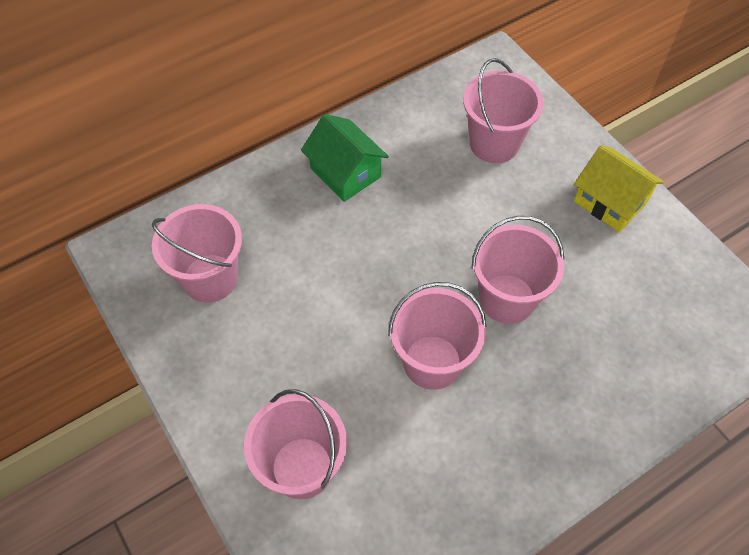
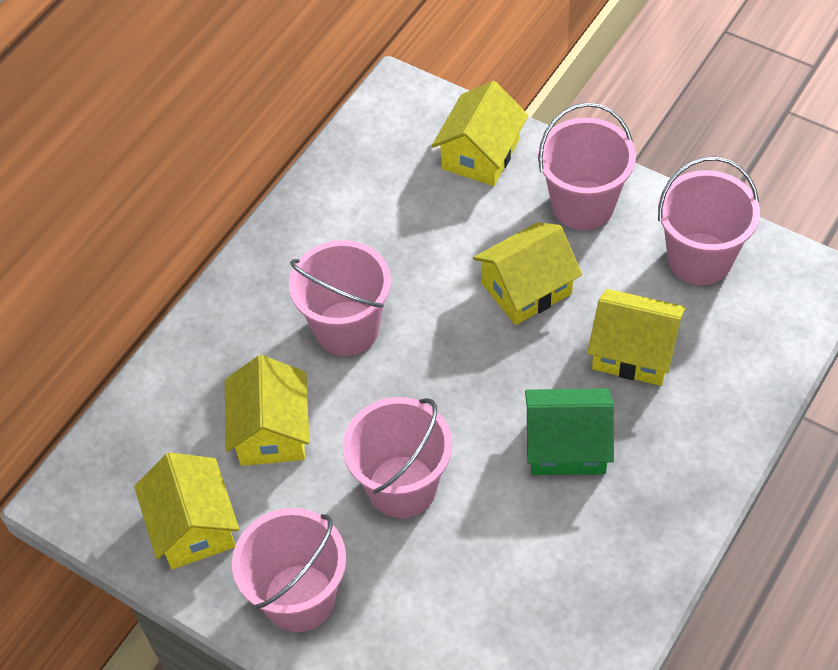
yellow house: [574,146,664,232] = 1 -> [134,452,240,569] [225,355,309,466] [432,81,528,186] [473,222,582,325] [587,289,686,386] = 5

